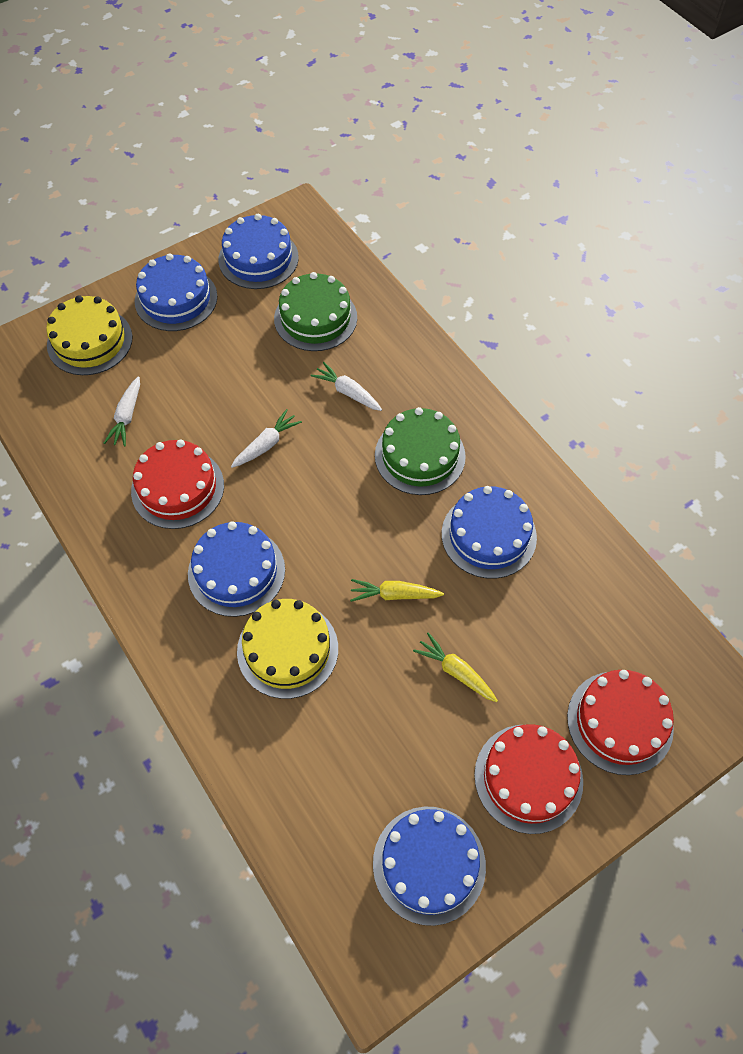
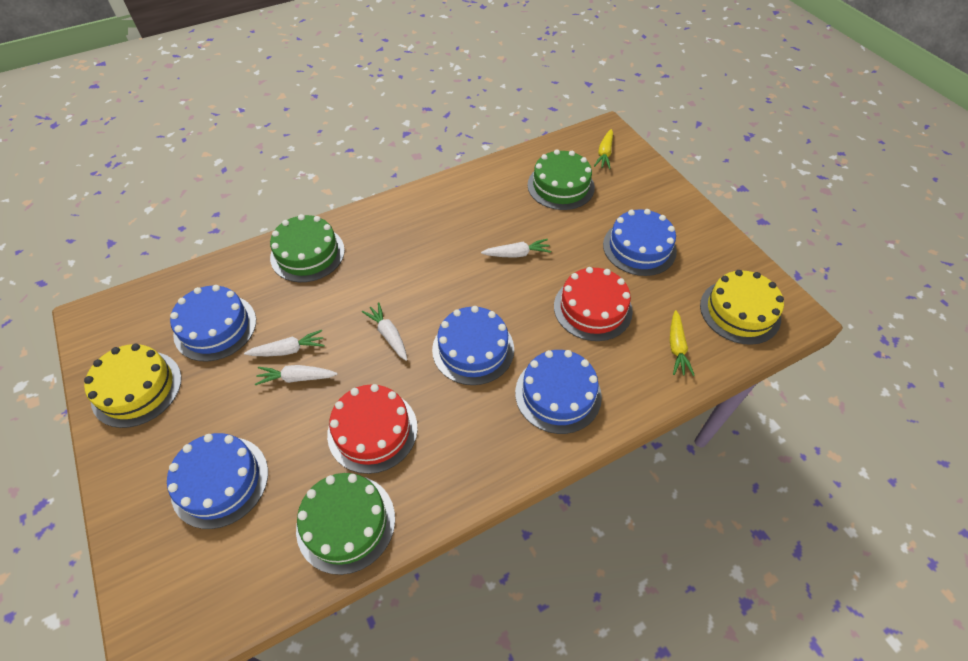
green cake: [274,272,357,351] [375,407,466,495] = 2 -> [270,214,345,282] [296,473,395,575] [527,149,595,210] = 3
red cake: [131,439,224,529] [474,724,583,834] [567,670,674,775] = 3 -> [327,384,418,474] [554,267,633,341] = 2
white carrot: [104,376,140,447] [231,409,302,468] [311,362,382,411] = 3 -> [244,330,325,356] [255,365,338,385] [362,302,407,361] [481,239,551,258] = 4

